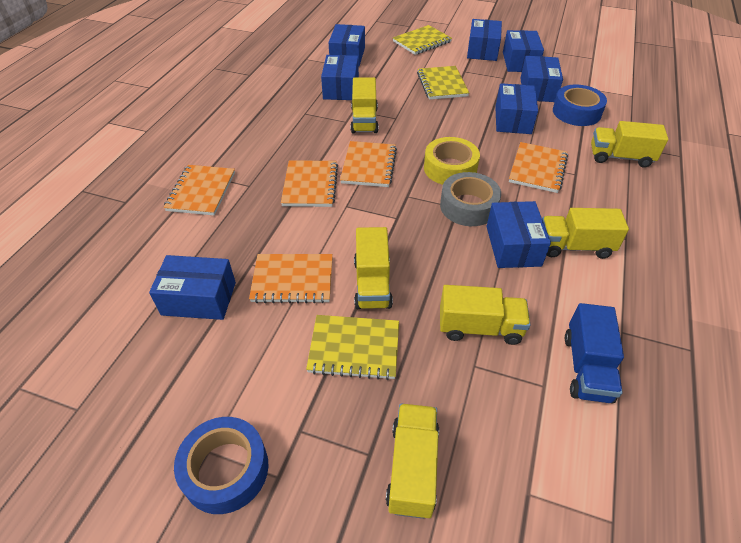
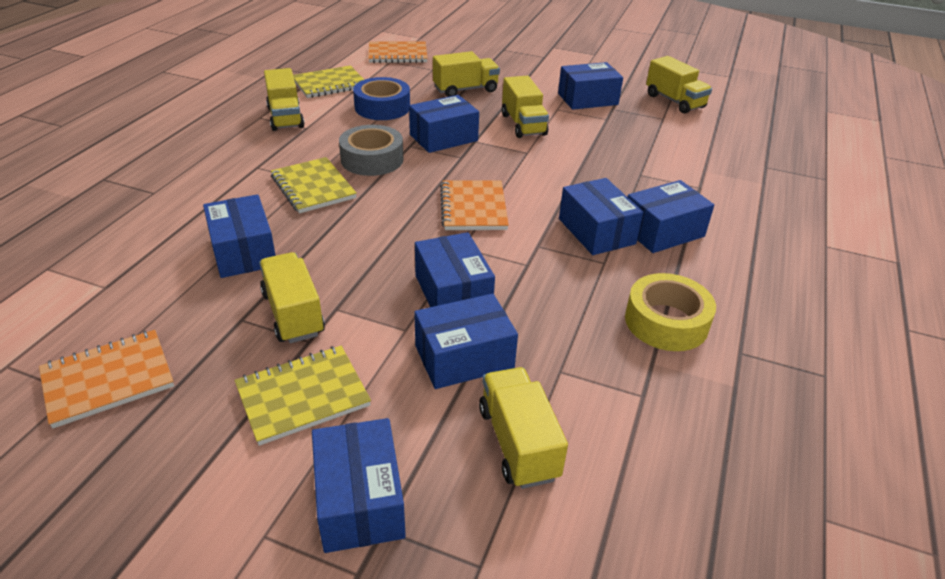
blue tape: [174,417,268,514] [553,85,607,126] = 2 -> [353,77,410,120] = 1
blue truck: [565,303,624,404] = 1 -> none = 0
orange notebook: [164,165,235,215] [249,254,333,303] [281,160,338,207] [340,141,397,187] [509,142,568,193] = 5 -> [39,330,174,429] [368,41,428,63] [440,180,509,230] = 3

